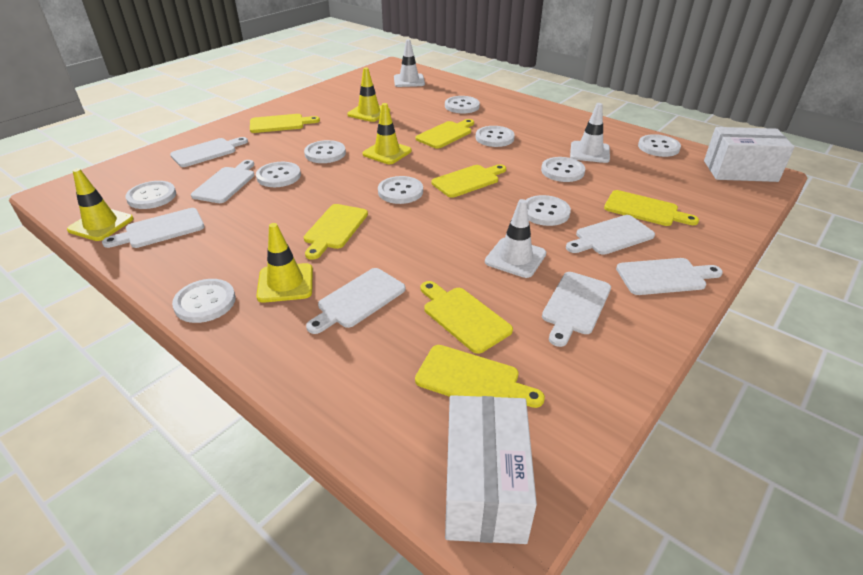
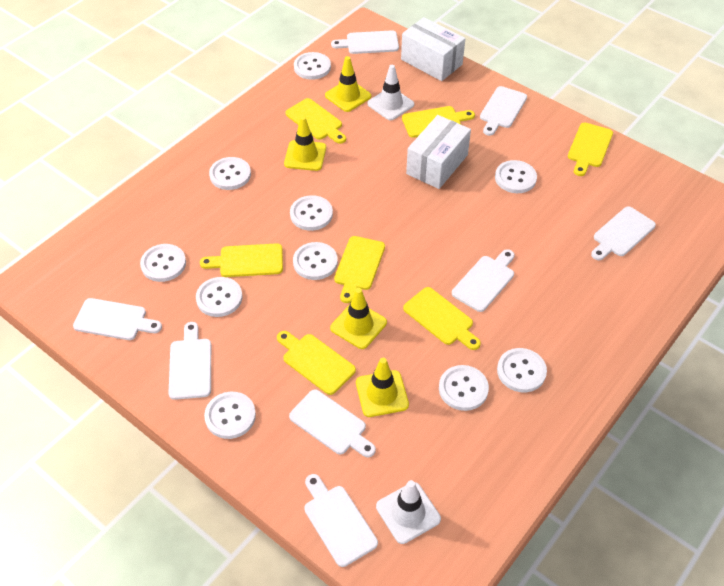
white cutting board: [102,208,205,248] [170,137,248,167] [191,160,255,203] [306,268,405,334] [542,272,611,347] [566,215,655,255] [616,258,723,295] = 7 -> [73,298,162,340] [169,322,211,400] [289,389,376,457] [304,474,378,567] [331,30,399,54] [452,249,515,312] [480,86,527,136] [591,206,656,260] = 8
white traffic cone: [394,39,425,87] [485,199,546,278] [570,103,610,163] = 3 -> [367,65,414,120] [376,480,441,544] = 2

